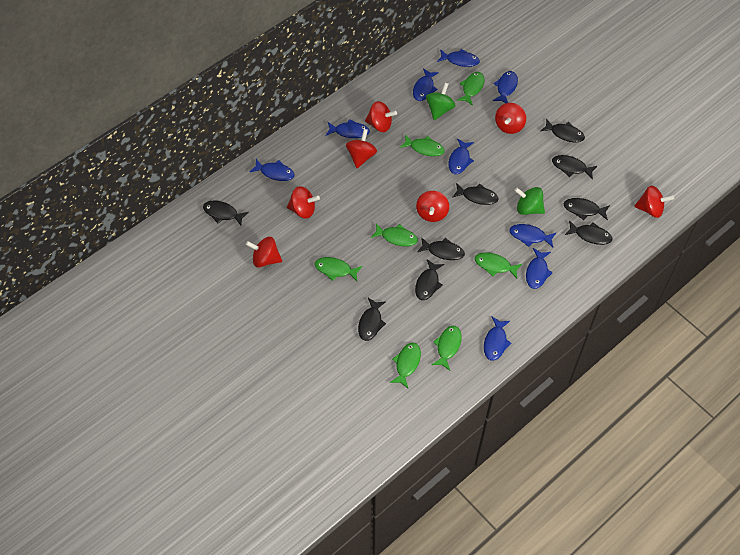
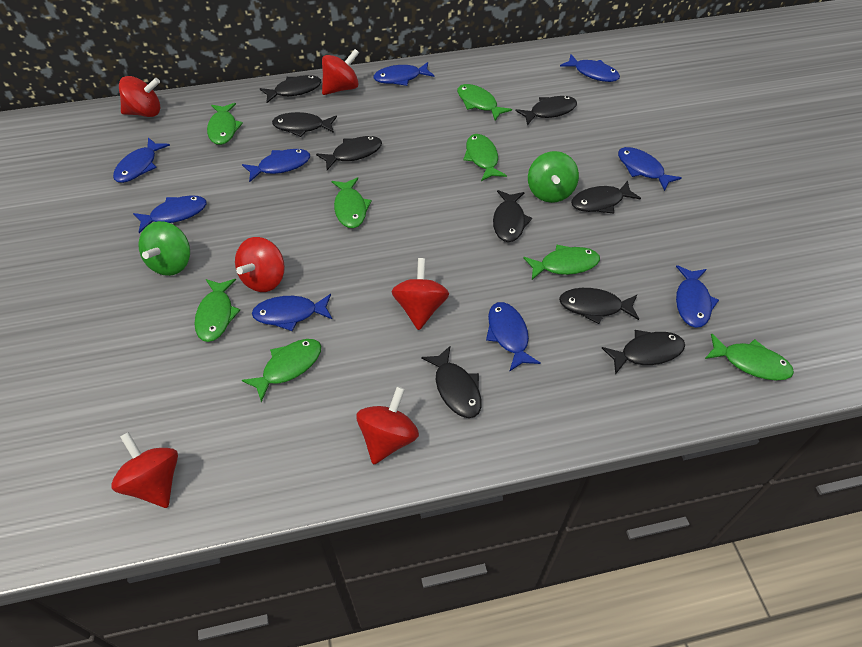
green fish: [315,257,362,281] [371,223,418,246] [390,343,421,388] [400,134,445,156] [432,326,462,371] [457,72,485,106] [475,252,522,278] = 7 -> [194,279,240,342] [207,103,243,145] [242,339,321,402] [332,177,372,228] [457,84,512,121] [463,134,507,181] [523,245,600,280] [705,333,794,381] = 8
red spinning top: [246,237,282,267] [287,186,320,219] [346,129,377,168] [365,101,397,132] [416,191,449,222] [495,103,526,134] [634,186,674,218] = 7 -> [111,432,178,508] [119,76,160,117] [235,237,285,292] [322,49,359,95] [356,386,419,465] [391,258,449,330] = 6

